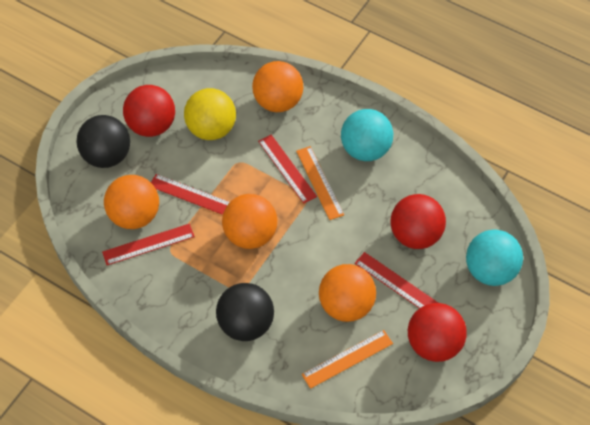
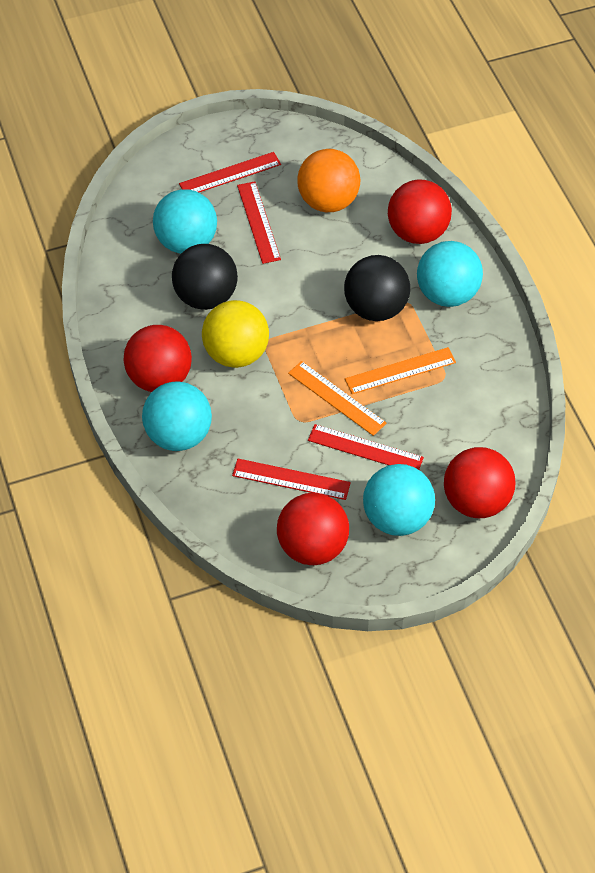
orange ball: [104,175,159,229] [222,194,277,249] [252,61,303,112] [319,264,376,322] = 4 -> [297,149,360,212] = 1
red ball: [123,85,175,137] [390,194,446,249] [408,303,467,362] = 3 -> [123,325,192,392] [277,493,349,565] [388,179,452,244] [444,447,515,518] = 4
turquoise ball: [341,109,393,161] [466,230,523,286] = 2 -> [142,381,212,451] [153,189,217,254] [363,464,435,536] [417,241,483,307] = 4

